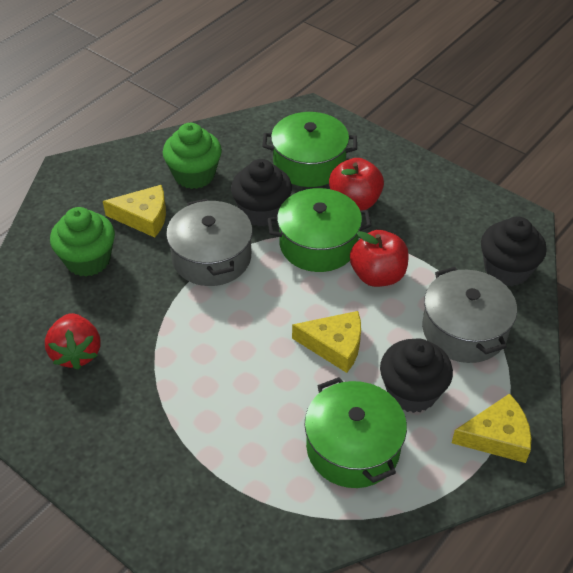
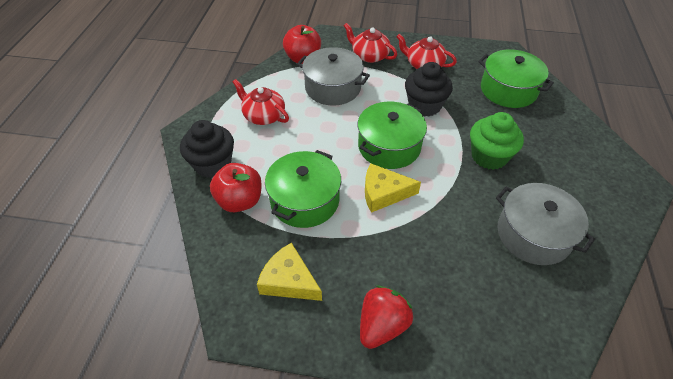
black cupcake: [231,159,292,226] [380,339,453,413] [481,216,547,286] = 3 -> [180,120,234,178] [405,62,453,117] = 2
green cupcake: [50,207,115,277] [163,123,222,189] = 2 -> [470,112,524,170] = 1
red teapot: none = 0 -> [233,79,289,125] [344,23,397,63] [396,34,457,69] = 3
yellow cheese: [103,185,166,238] [292,311,361,373] [452,393,531,463] = 3 -> [257,243,322,301] [365,163,421,213] = 2

